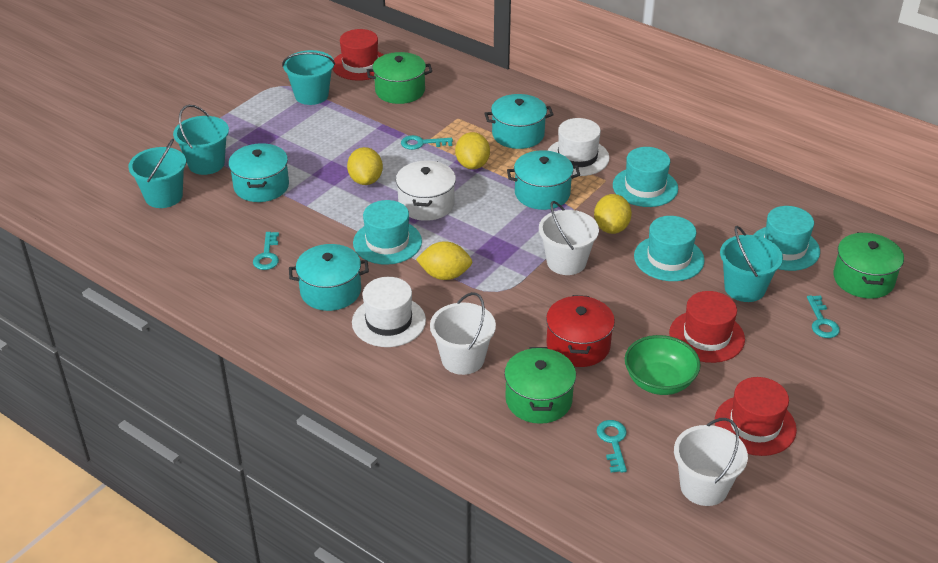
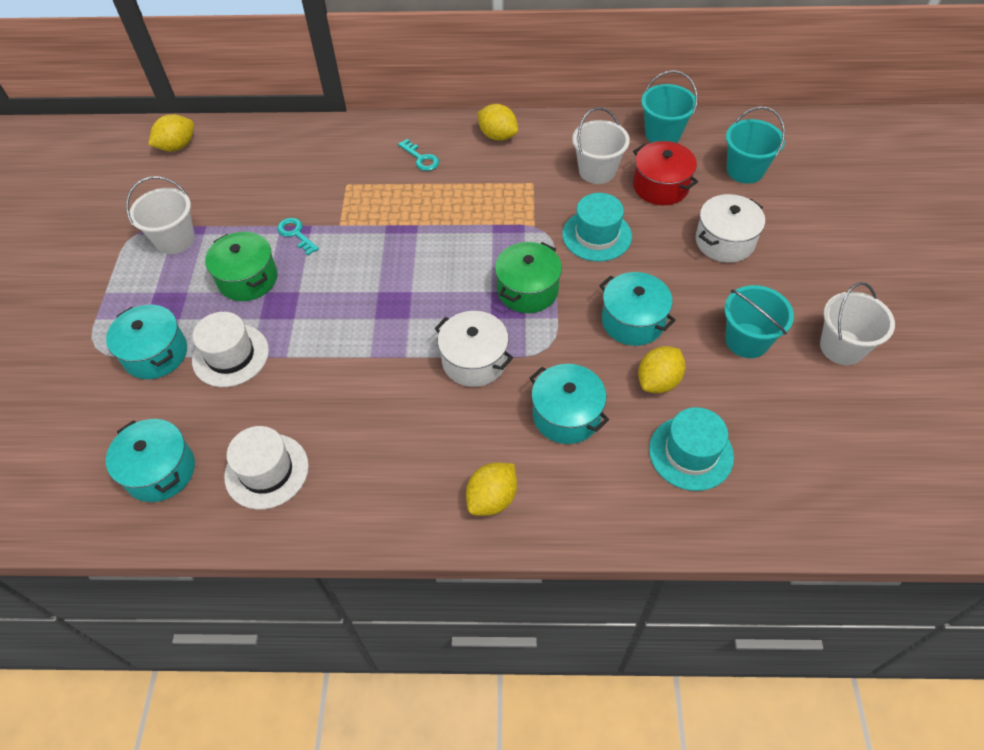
green bowl: [625,335,701,395] = 1 -> none = 0
green pot: [367,52,432,104] [504,347,576,424] [834,232,904,299] = 3 -> [205,232,277,301] [495,242,562,313] = 2
red hat: [333,29,384,81] [669,291,745,363] [715,377,797,456] = 3 -> none = 0
turquoise bucket: [128,139,186,208] [173,105,229,175] [282,50,335,105] [720,226,783,302] = 4 -> [641,70,698,143] [724,285,794,358] [726,107,785,184] = 3
turquoise hat: [353,200,422,265] [613,147,678,207] [634,216,705,281] [753,206,820,271] = 4 -> [562,193,632,261] [649,407,734,491] = 2
turquoise key: [253,232,279,270] [401,135,453,150] [597,420,627,473] [807,295,840,338] = 4 -> [277,218,319,255] [398,139,439,171] = 2
white pot: [396,161,456,221] = 1 -> [434,311,513,387] [696,194,765,263] = 2

